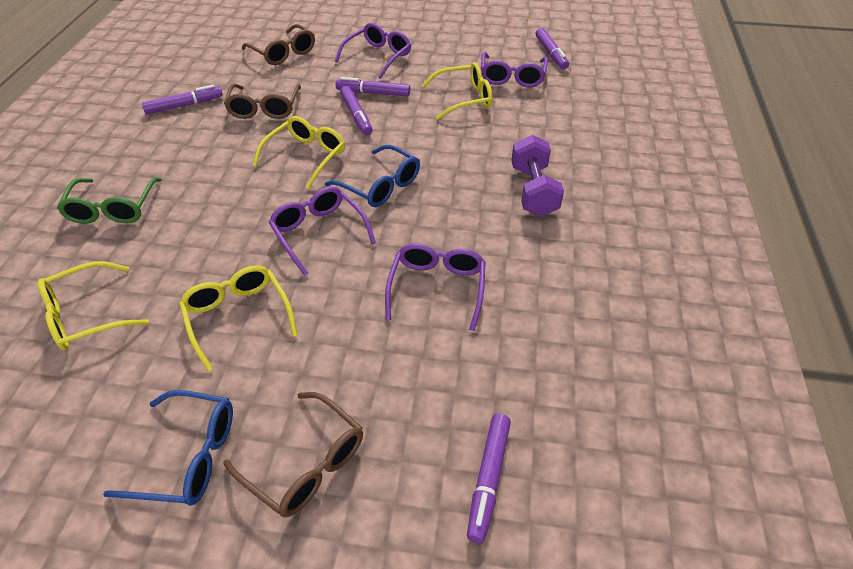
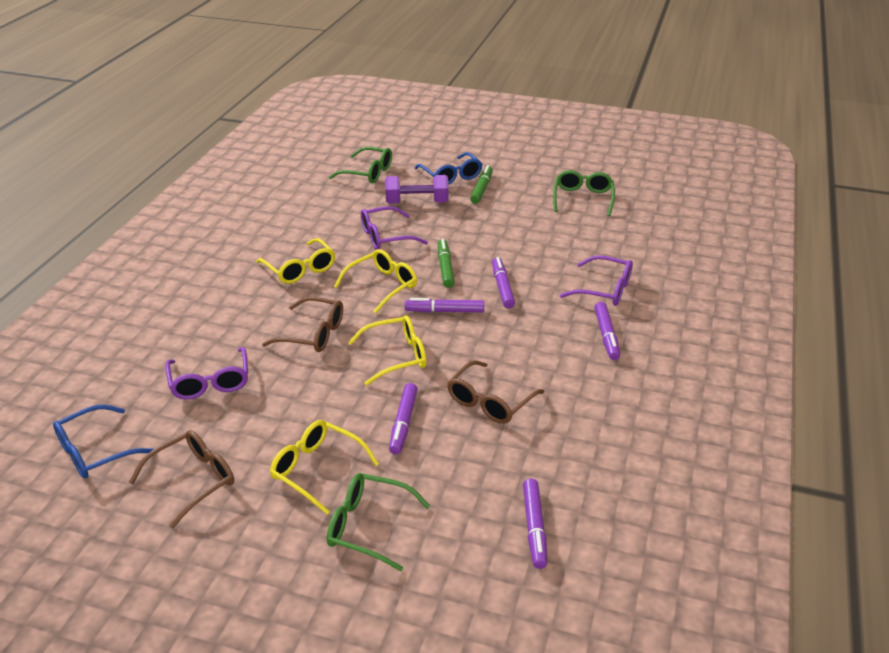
green glasses: [57,177,162,224] = 1 -> [327,473,430,571] [329,147,392,183] [553,170,615,216] = 3
green marker: none = 0 -> [438,239,455,288] [470,165,493,204] = 2
purple glasses: [269,187,376,276] [335,23,411,79] [385,243,486,331] [481,52,548,87] = 4 -> [165,347,248,400] [361,206,428,250] [560,255,633,306] = 3

